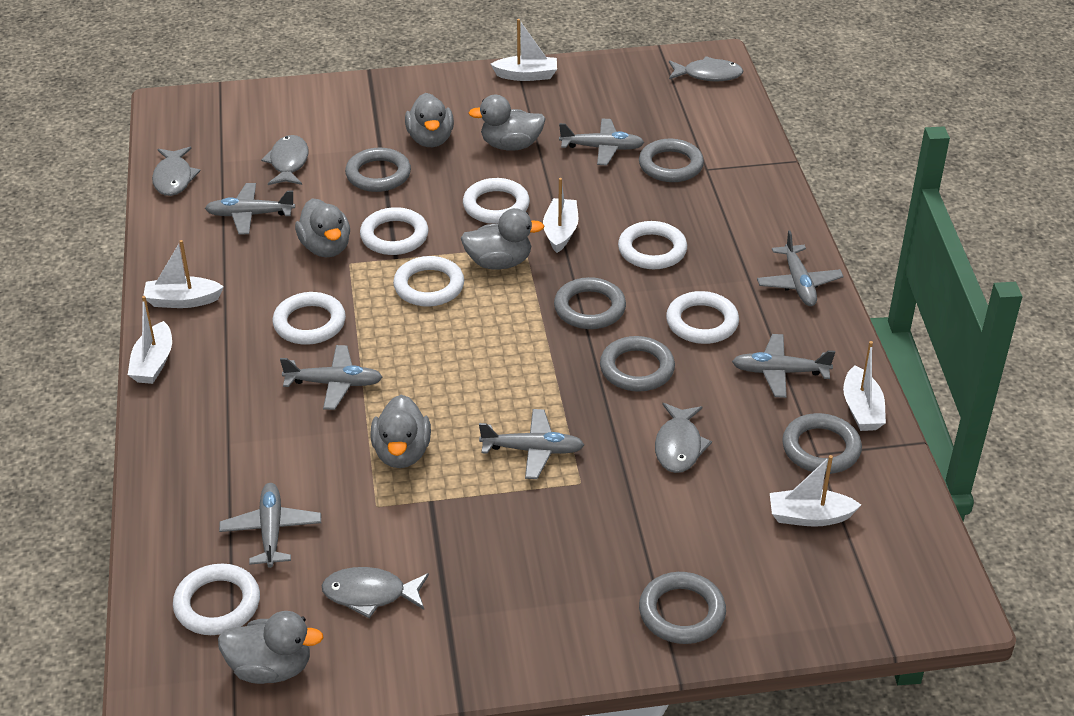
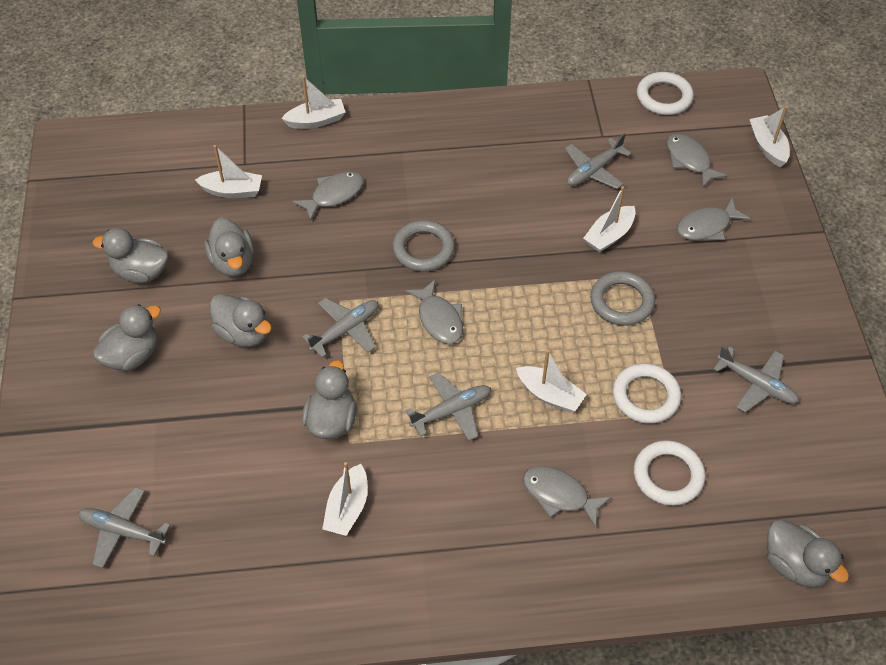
grey plane: [205,183,295,235] [219,483,321,568] [280,345,383,410] [479,409,584,479] [559,119,645,165] [732,334,835,398] [757,230,844,306] = 7 -> [78,487,170,568] [302,298,378,358] [405,373,491,441] [565,133,632,189] [713,346,799,412] = 5
grey ring: [345,148,411,192] [554,277,626,329] [600,336,675,392] [639,139,704,182] [639,572,726,644] [782,413,862,474] = 6 -> [392,220,455,272] [590,271,655,326] = 2
white ring: [173,564,260,635] [273,292,346,345] [360,207,428,255] [393,256,464,307] [463,178,530,224] [618,221,687,269] [666,291,739,344] = 7 -> [613,363,681,424] [634,440,705,506] [637,72,694,115] = 3

